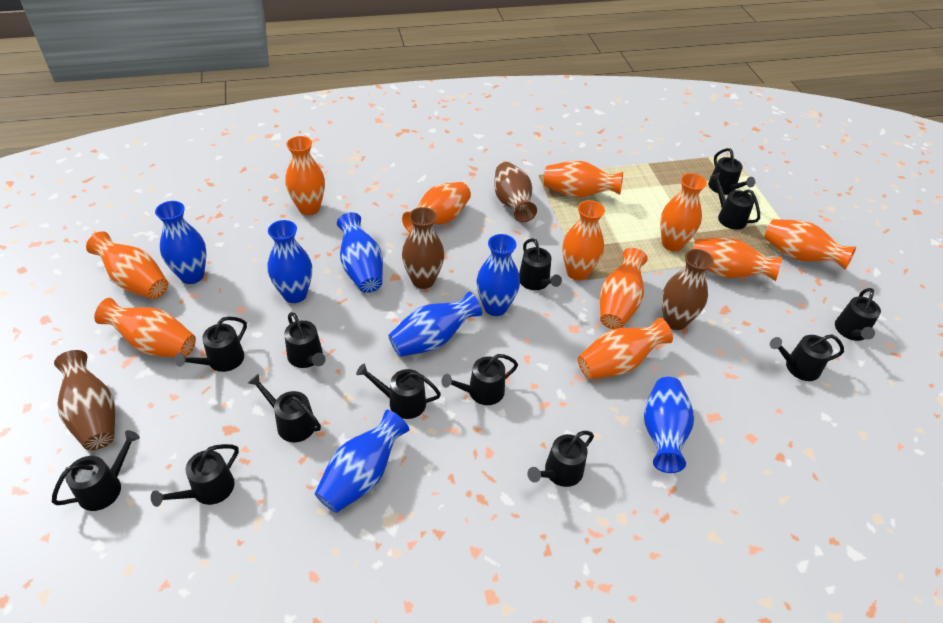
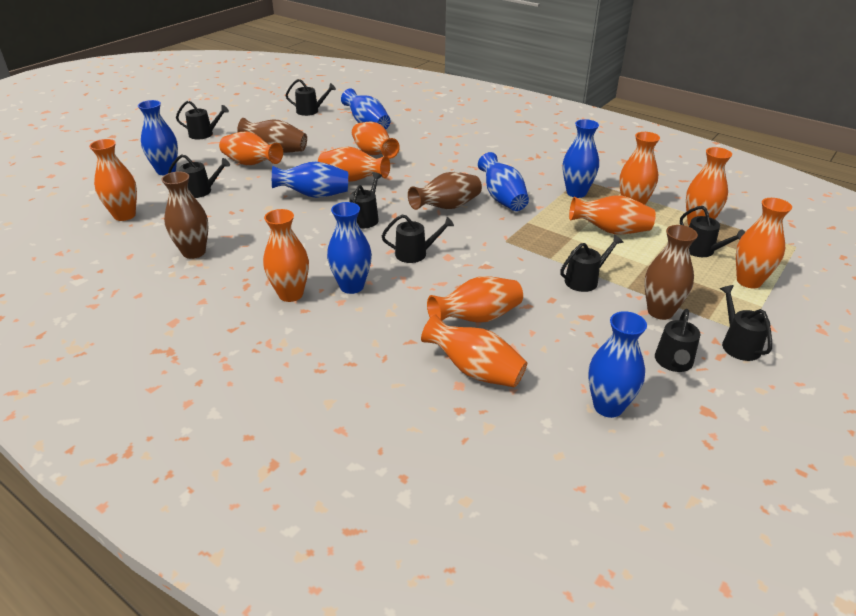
black watering can: [52,430,140,511] [151,444,239,507] [174,316,247,372] [248,374,321,442] [284,312,326,368] [356,363,441,419] [441,354,518,405] [519,238,562,290] [527,431,594,487] [708,148,755,195] [710,173,760,230] [770,334,844,381] [835,288,881,341] = 13 -> [168,154,230,198] [176,101,229,140] [286,79,336,116] [349,172,382,228] [382,214,454,263] [560,235,624,292] [655,309,701,372] [680,206,745,257] [720,285,772,361] = 9

